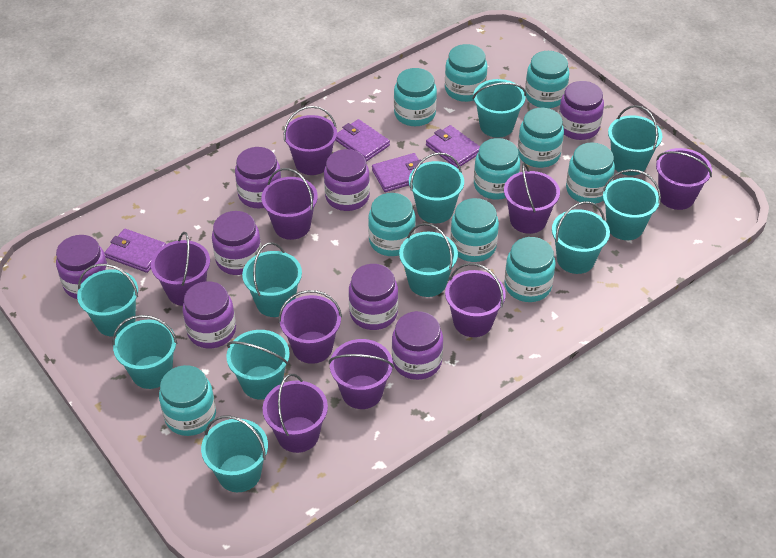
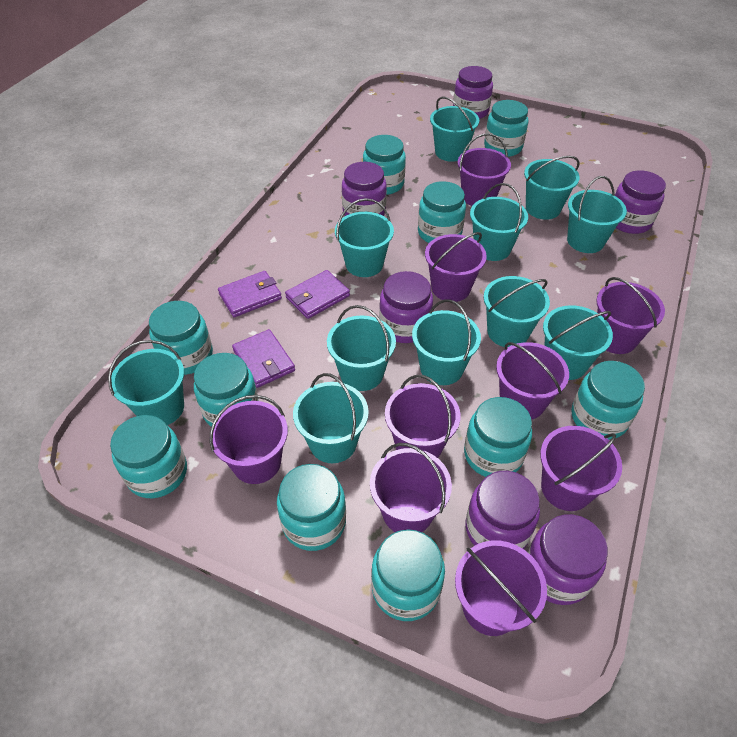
purple jar: [56,235,109,299] [183,281,236,348] [212,211,262,275] [235,147,281,208] [324,149,370,211] [349,264,398,330] [392,311,443,380] [559,81,604,140] = 8 -> [342,162,387,216] [379,271,433,343] [453,66,493,119] [466,471,540,549] [527,514,608,605] [615,170,666,234] = 6
purple wallet: [105,229,166,273] [335,119,390,162] [372,153,423,192] [426,125,480,168] = 4 -> [218,271,282,317] [232,329,295,388] [285,270,350,319] = 3

